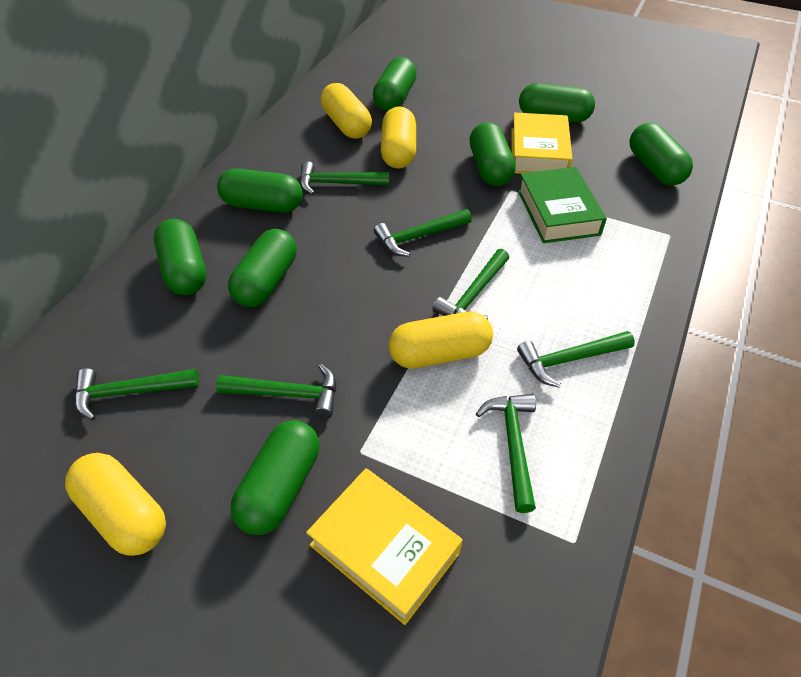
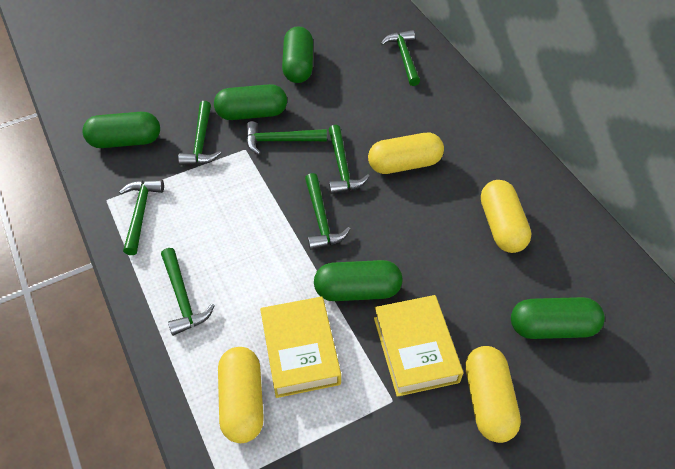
green book: [518,167,607,243] = 1 -> none = 0
green capsule: [154,219,206,295] [217,169,303,213] [228,229,297,307] [231,420,319,535] [373,57,417,111] [469,122,516,186] [519,83,595,122] [630,123,693,186] = 8 -> [82,112,160,148] [214,84,287,120] [282,26,313,83] [314,260,402,301] [511,297,605,339] = 5

